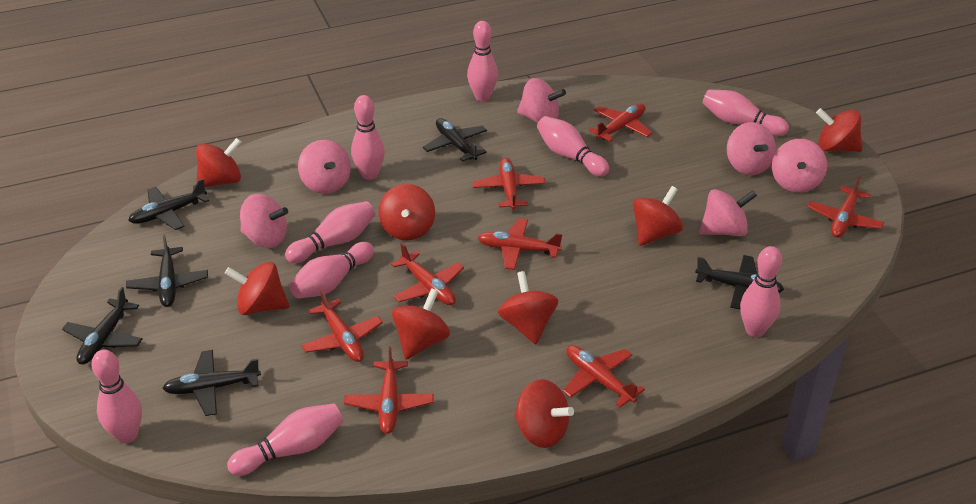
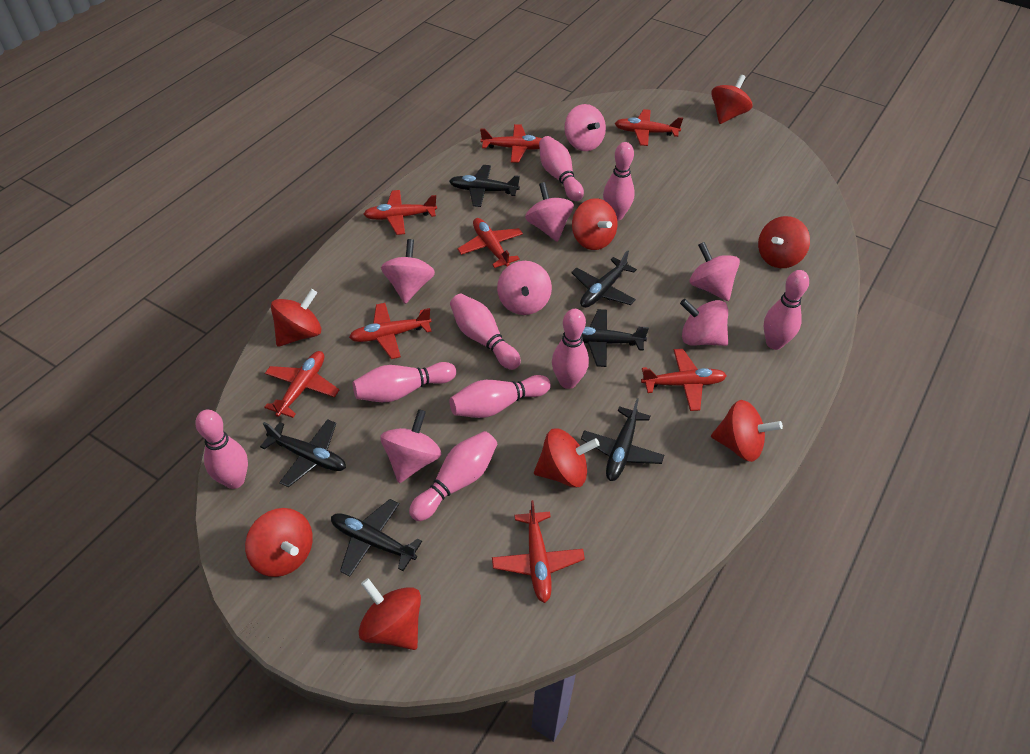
pink spinning top: [240,194,288,248] [298,140,351,194] [517,78,566,123] [699,189,757,236] [727,122,776,175] [772,139,827,193] = 6 -> [380,409,441,483] [381,239,435,304] [497,261,552,315] [525,182,574,242] [565,104,606,151] [680,299,728,346] [690,242,740,301] = 7

